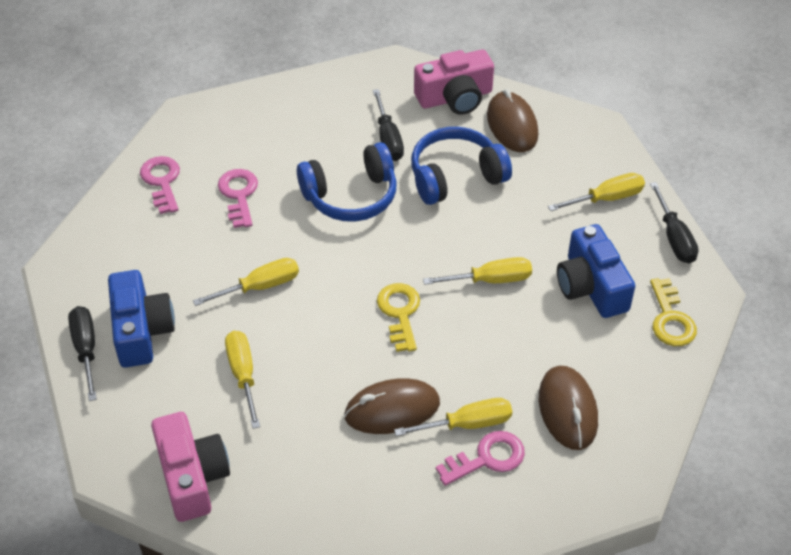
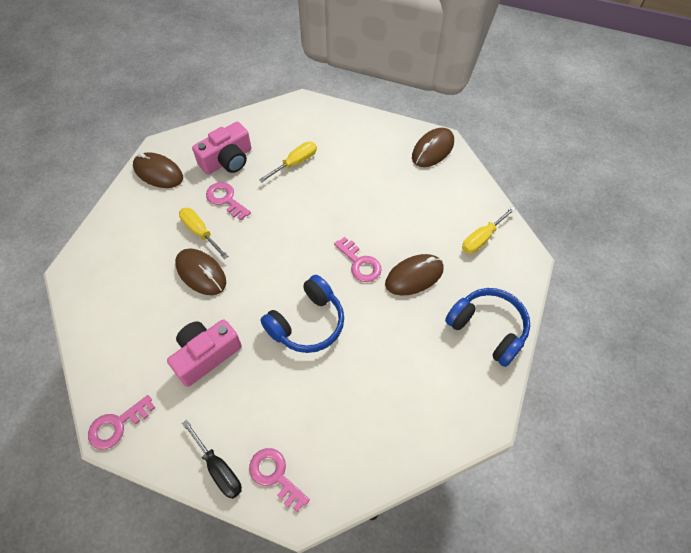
black screwdriver: [68,306,97,401] [373,89,404,161] [650,182,699,264] = 3 -> [182,420,242,499] = 1
blue camera: [108,270,175,368] [557,224,635,318] = 2 -> none = 0
brown mouse: [344,378,440,434] [487,89,538,152] [539,366,598,450] = 3 -> [133,152,183,188] [175,248,226,295] [385,254,444,296] [412,128,454,167] = 4
pink key: [140,156,180,214] [218,169,258,228] [436,431,525,486] = 3 -> [88,395,155,450] [206,182,251,220] [249,448,310,512] [334,237,381,282] = 4
yellow key: [377,283,420,352] [650,278,697,346] = 2 -> none = 0
yellow screwdriver: [193,258,299,306] [225,331,260,429] [394,398,512,436] [423,257,532,285] [548,173,645,211] = 5 -> [179,208,228,259] [259,142,317,183] [462,207,516,254] = 3

